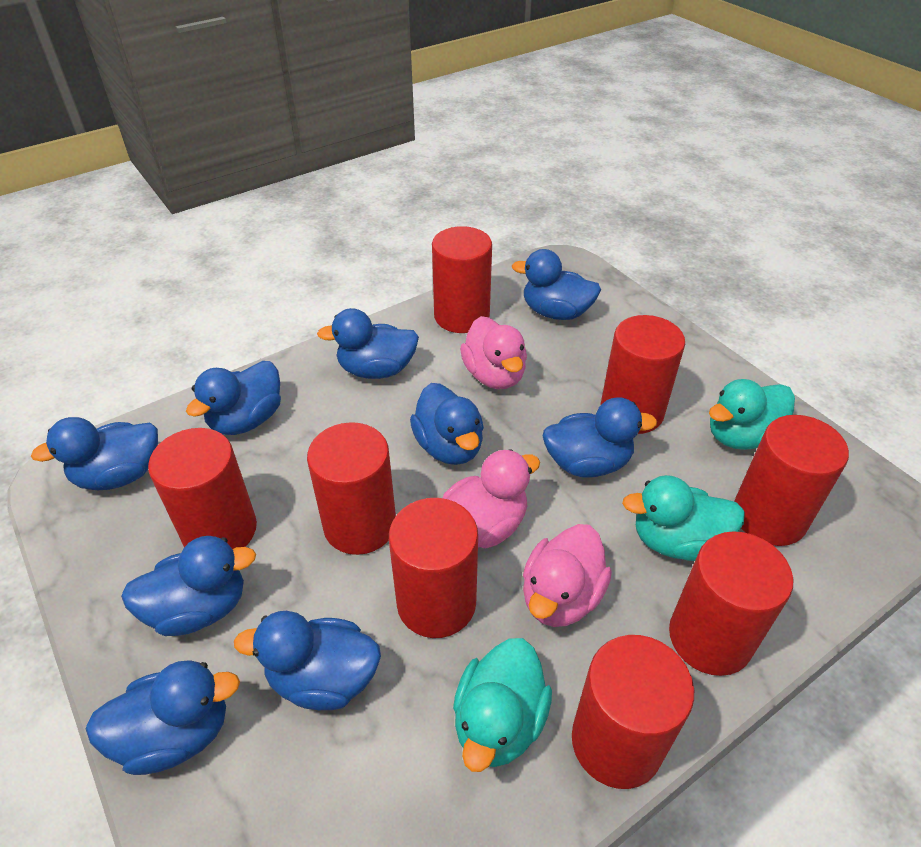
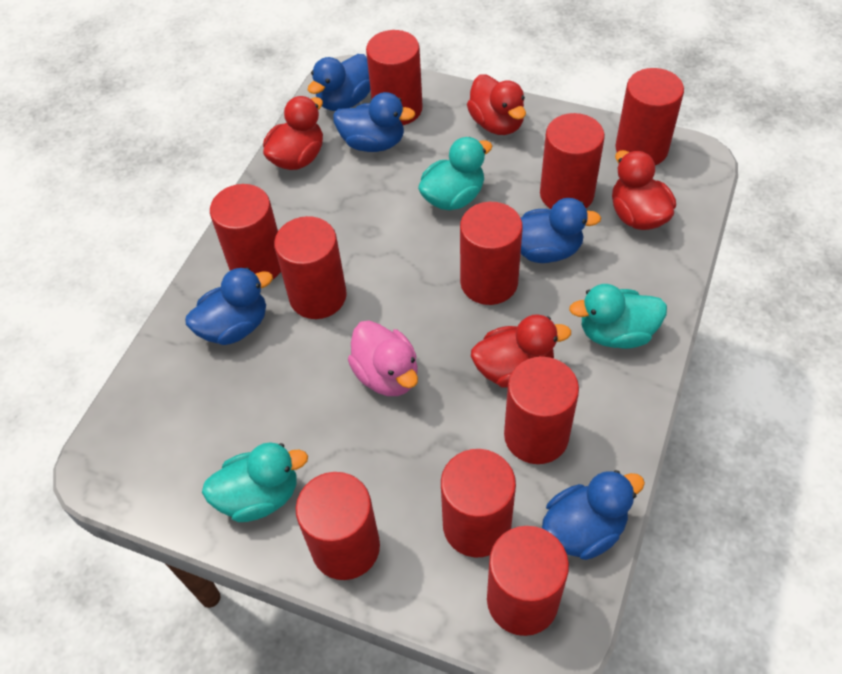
blue duck: [31,417,158,490] [85,660,240,775] [121,536,256,636] [186,361,281,435] [234,611,381,710] [317,308,419,379] [410,383,484,465] [512,249,601,320] [543,397,657,478] = 9 -> [185,267,273,345] [308,54,371,111] [333,92,415,152] [520,198,601,263] [542,470,645,560] = 5
pink duck: [442,449,540,548] [460,316,527,389] [523,524,612,627] = 3 -> [348,320,418,396] = 1
red cylinder: [148,428,257,549] [307,422,396,555] [389,498,478,638] [432,226,492,333] [572,635,694,789] [601,315,685,434] [669,531,793,676] [734,415,849,546] = 8 -> [210,184,281,280] [274,216,347,319] [296,472,380,580] [366,30,423,125] [441,449,516,557] [460,202,523,305] [487,526,569,636] [504,357,579,464] [540,113,605,209] [615,68,684,165] = 10
red duck: none = 0 -> [263,96,323,170] [467,74,526,135] [471,314,571,388] [612,150,676,230] = 4

